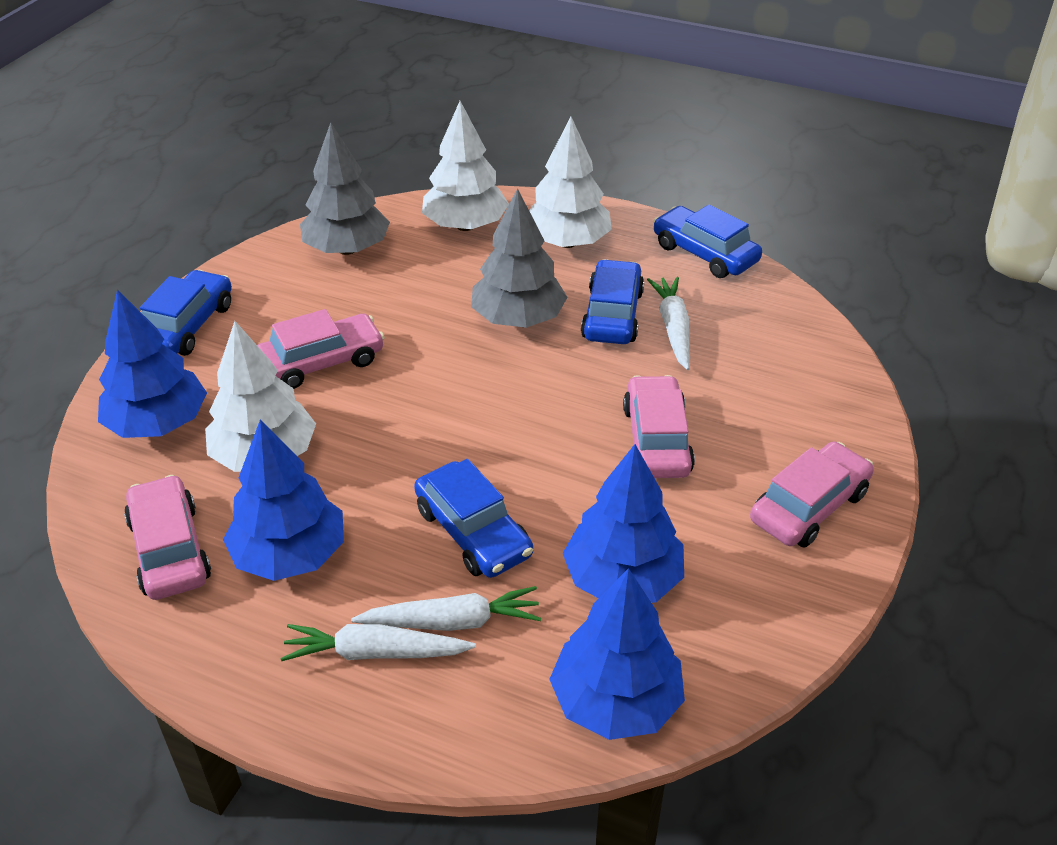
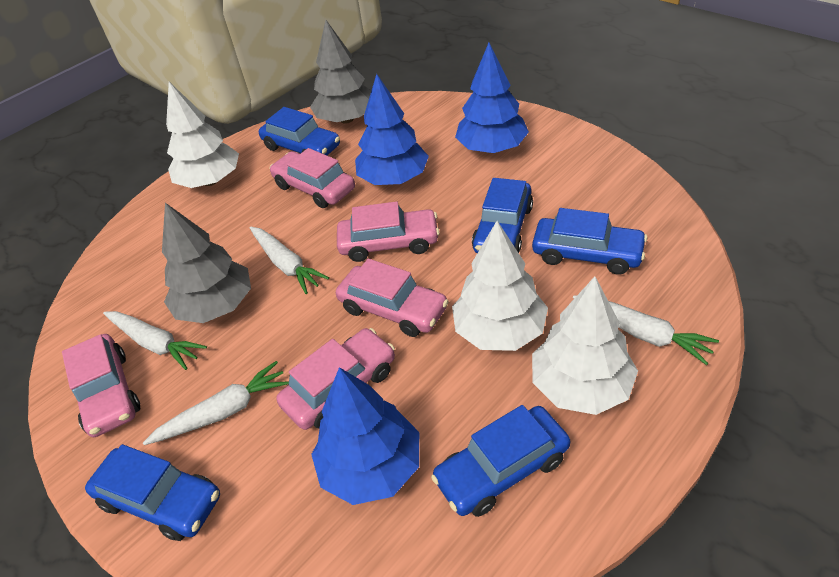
blue car: [140,270,232,356] [414,459,533,578] [581,259,644,344] [653,205,762,278] = 4 -> [85,444,220,541] [259,107,340,155] [431,405,570,517] [472,178,533,253] [532,208,647,275] = 5
blue tree: [98,289,207,438] [223,419,344,581] [549,568,685,740] [563,444,684,603] = 4 -> [311,367,419,505] [355,74,429,185] [455,43,529,153] = 3
pink car: [124,475,211,600] [257,309,385,389] [623,375,695,478] [750,442,874,548] = 4 -> [62,334,140,437] [270,148,355,208] [276,328,395,430] [336,259,449,337] [337,202,440,262] = 5
white carrot: [281,624,476,661] [351,586,541,631] [647,277,690,370] = 3 -> [103,311,207,370] [143,361,289,445] [250,227,329,294] [573,296,719,365] = 4

